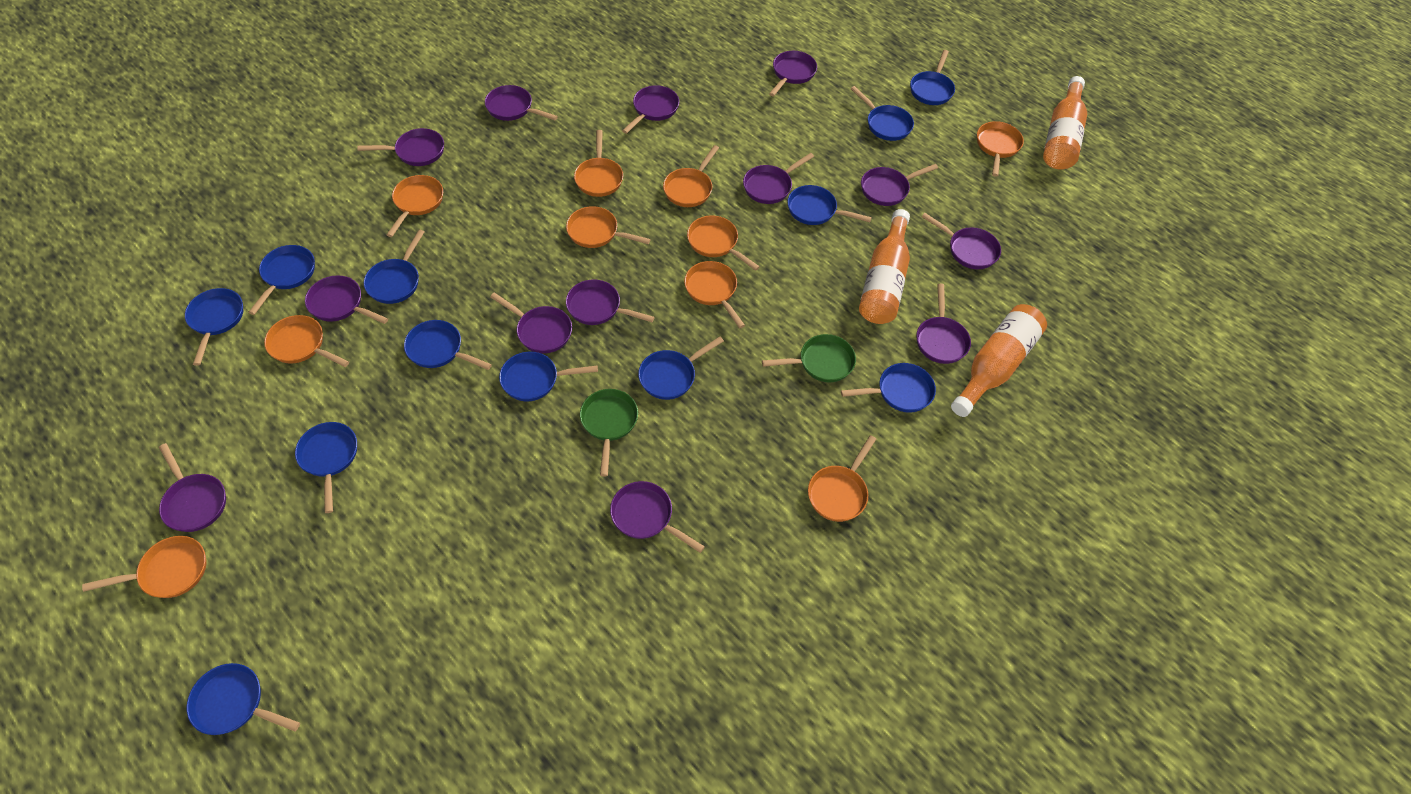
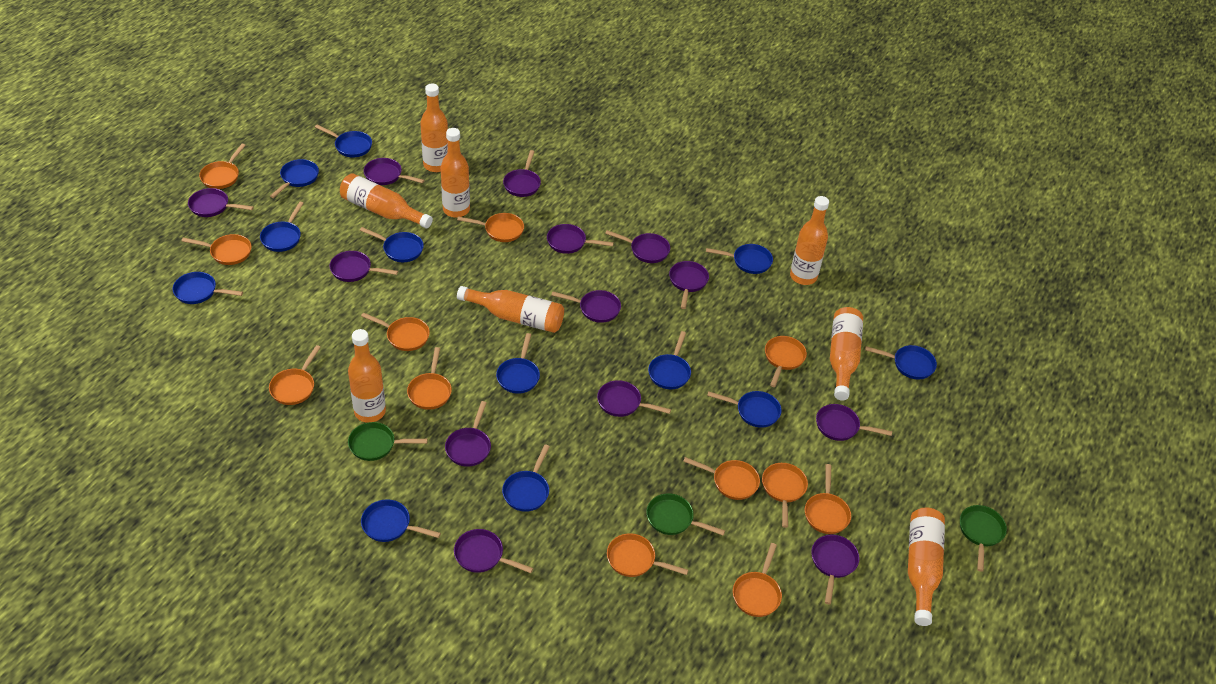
green pan: [580,389,638,477] [762,334,856,382] = 2 -> [348,422,428,461] [646,493,725,535] [960,505,1007,572] = 3
orange bottle: [859,209,910,324] [951,304,1047,417] [1043,76,1087,170] = 3 -> [340,173,433,229] [348,329,386,423] [420,83,448,172] [441,128,470,218] [457,286,564,333] [790,196,829,285] [830,307,863,400] [908,507,945,626] = 8
orange pan: [82,536,207,598] [264,315,349,367] [387,175,443,237] [566,206,651,248] [574,130,623,197] [663,145,719,207] [684,261,745,328] [687,215,760,271] [808,435,876,522] [977,121,1024,177] = 10 -> [181,234,252,265] [199,144,246,189] [269,345,321,405] [361,312,430,351] [407,347,452,410] [457,213,524,242] [607,533,688,577] [683,457,760,500] [733,543,782,617] [762,463,808,528] [765,336,807,387] [805,464,851,534] = 12

